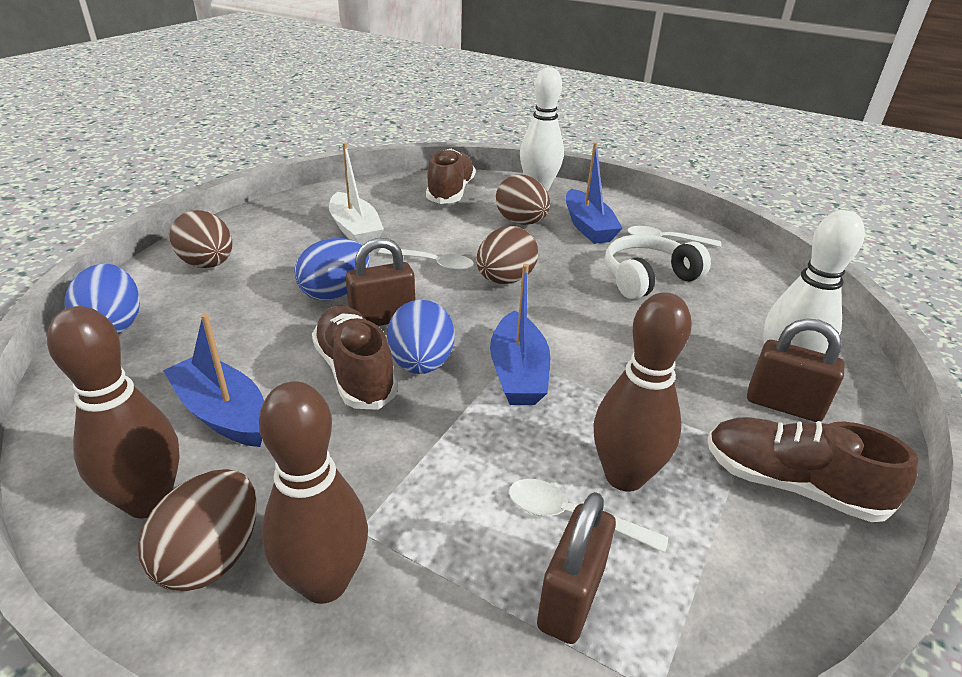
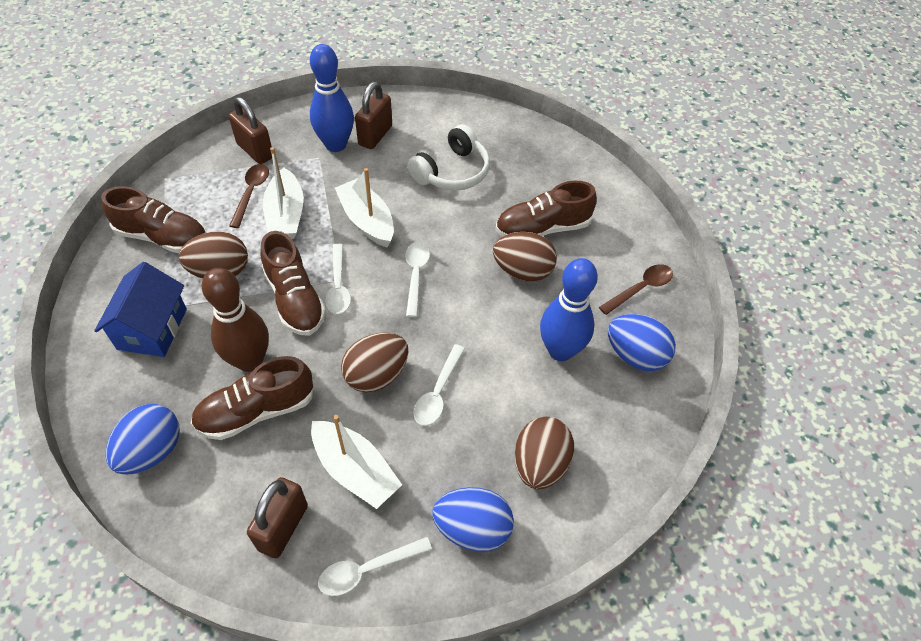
blue boat: [163,313,264,447] [490,264,550,405] [566,142,623,244] = 3 -> none = 0
blue bowling pin: none = 0 -> [310,44,354,152] [540,258,598,361] = 2
blue house: none = 0 -> [94,262,187,357] = 1
brown bowling pin: [47,306,180,519] [259,382,368,604] [593,292,692,492] = 3 -> [202,268,269,372] = 1
brown shoe: [312,306,398,410] [426,149,475,204] [708,417,919,522] = 3 -> [101,186,206,253] [191,356,314,440] [261,231,326,335] [495,181,597,237] = 4
brown spoon: none = 0 -> [229,164,269,228] [599,264,673,315] = 2
white boat: [329,143,384,245] = 1 -> [263,147,304,239] [311,415,402,509] [335,168,394,247] = 3
white bowling pin: [520,67,564,191] [763,210,865,354] = 2 -> none = 0
white spoon: [378,248,474,271] [509,479,668,553] [628,226,722,247] = 3 -> [318,537,432,596] [325,244,351,314] [406,242,430,317] [414,344,465,426] = 4

